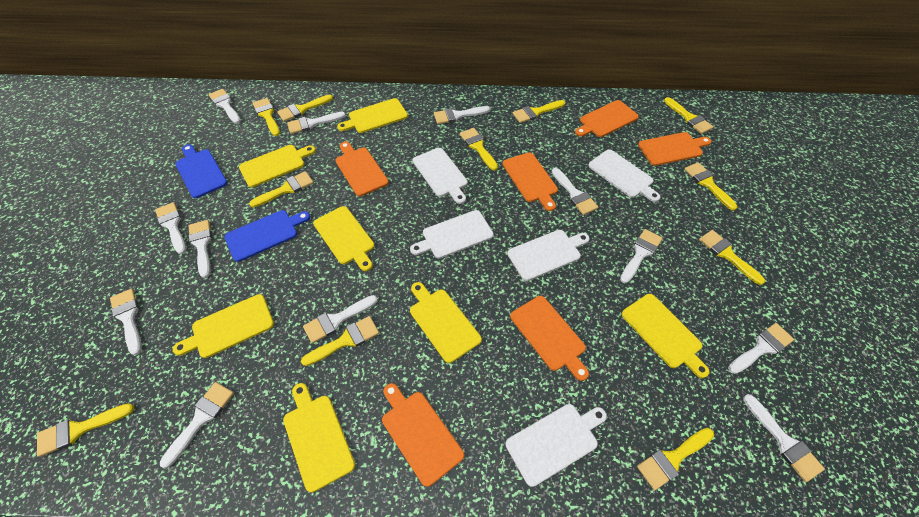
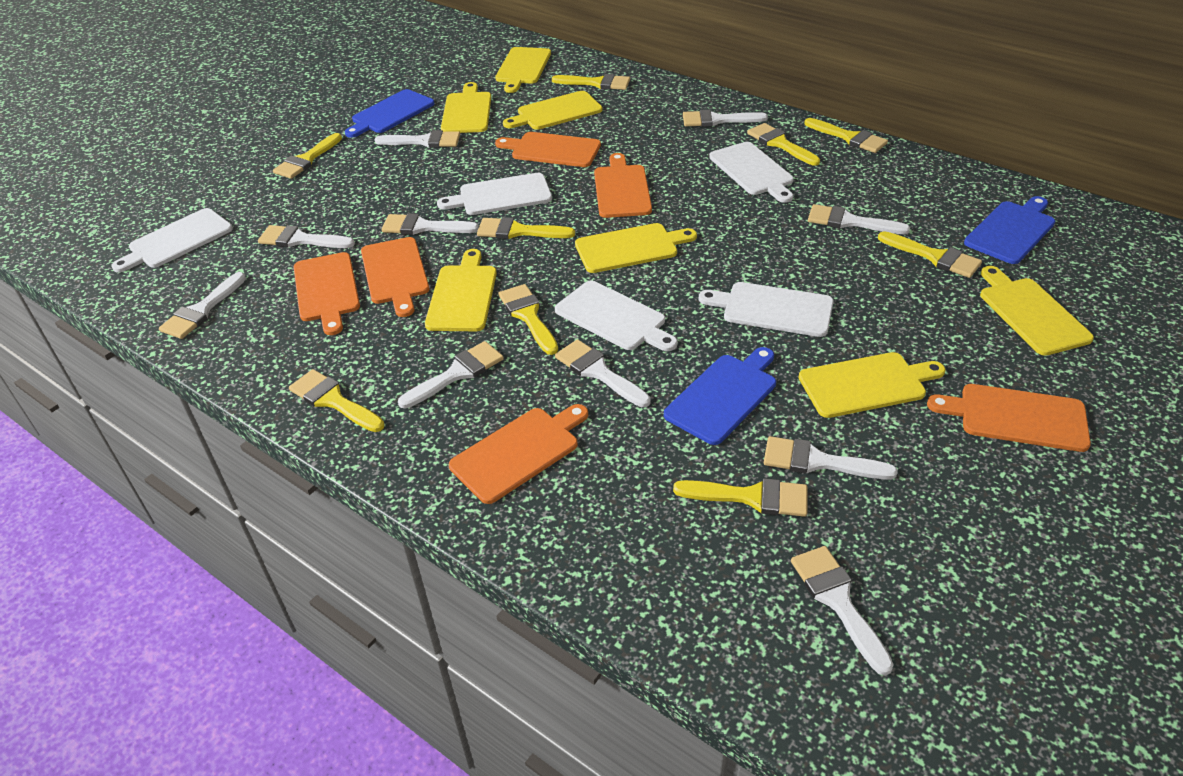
blue cutting board: [175,144,227,198] [224,210,310,262] = 2 -> [345,89,435,138] [664,347,776,445] [964,196,1055,264] = 3
white brush: [110,289,142,355] [155,202,186,254] [160,382,234,468] [188,220,212,278] [209,89,241,124] [287,112,346,134] [303,295,378,343] [434,106,490,124] [552,168,598,215] [620,229,663,283] [728,323,794,374] [743,394,825,482] = 12 -> [159,272,246,339] [258,225,355,248] [375,130,460,148] [382,213,479,235] [398,341,504,408] [555,339,651,407] [683,110,768,127] [764,436,898,480] [791,546,893,676] [808,204,910,234] = 10
yellow brush: [37,403,134,457] [249,171,313,208] [253,98,280,136] [277,95,333,122] [301,316,379,366] [460,128,498,171] [513,100,565,123] [637,428,714,490] [664,97,713,134] [684,162,737,210] [699,230,765,285] = 11 -> [273,133,342,179] [289,369,384,432] [477,217,575,239] [498,284,558,355] [552,74,630,90] [673,478,807,517] [747,123,820,166] [804,118,888,153] [878,231,982,278] = 9

